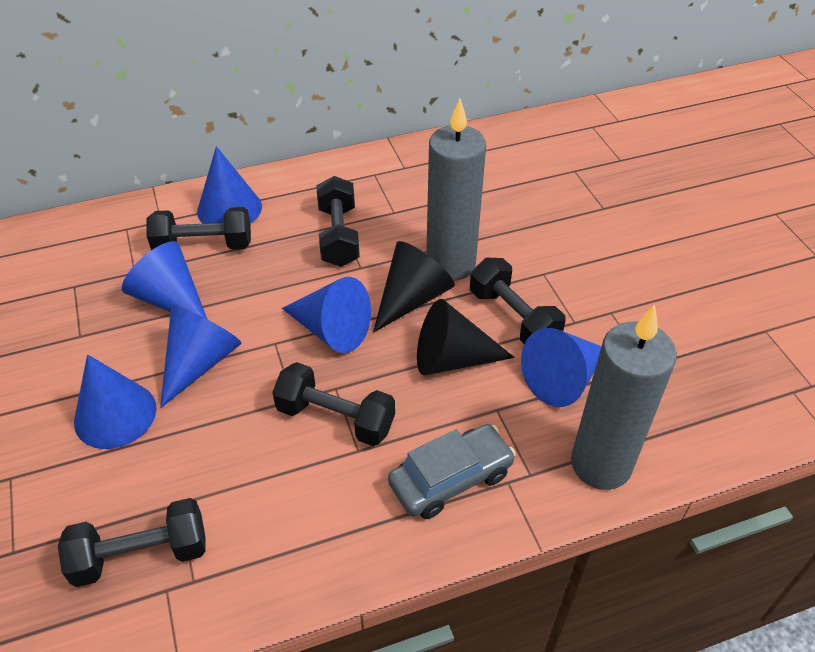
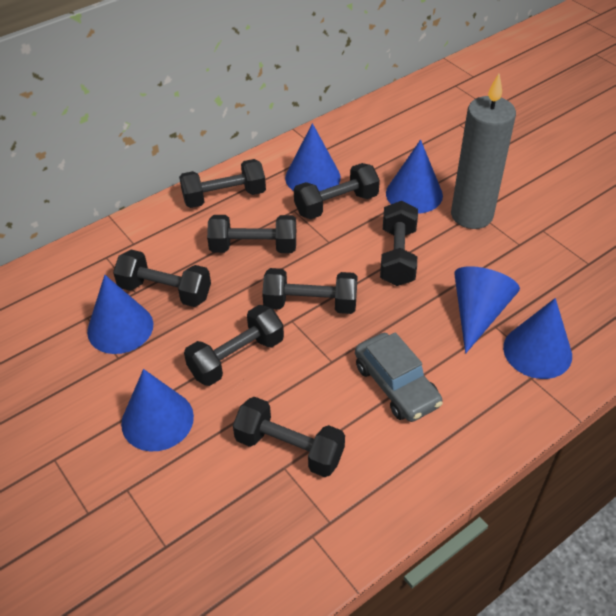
black cone: [373,241,455,333] [417,299,515,375] = 2 -> none = 0
black dumbbell: [58,498,206,587] [147,207,251,250] [272,362,395,446] [316,176,360,267] [470,258,566,344] = 5 -> [113,250,211,307] [179,159,266,208] [184,305,284,386] [207,215,296,253] [233,397,345,477] [262,268,358,314] [294,163,380,219] [380,201,418,286] = 8
grey candle: [426,99,486,281] [571,305,677,490] = 2 -> [451,74,516,229] = 1

